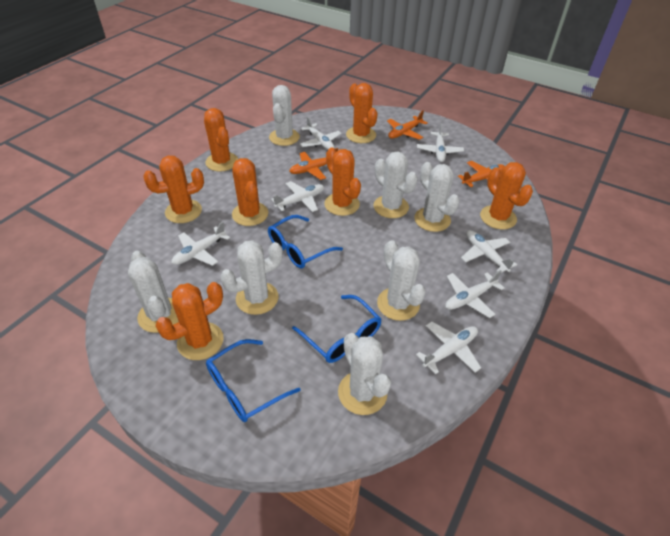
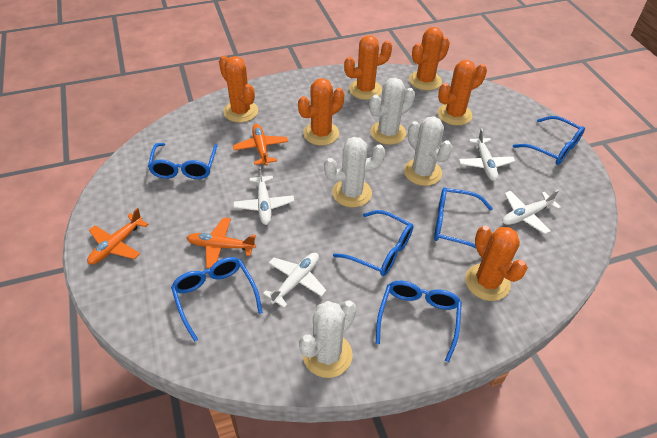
blue glasses: [206,339,301,422] [268,215,343,268] [292,295,382,363] = 3 -> [148,143,218,179] [171,257,263,342] [333,210,413,276] [376,281,462,362] [434,187,493,248] [513,116,585,165] = 6
orange cactus: [143,156,204,223] [156,282,224,360] [204,108,238,172] [232,158,268,226] [324,148,361,216] [346,83,378,143] [480,162,533,229] = 7 -> [219,56,258,122] [298,78,344,146] [344,36,392,100] [409,27,450,90] [438,60,487,126] [465,226,528,301] = 6
white cactus: [128,251,179,333] [220,240,283,315] [269,85,300,146] [338,333,391,415] [373,152,418,218] [377,240,426,321] [414,162,460,232] = 7 -> [299,301,356,378] [324,137,385,207] [370,78,415,145] [404,116,453,186] = 4
white plane: [172,222,230,266] [271,181,324,212] [300,116,342,150] [416,321,481,374] [417,123,464,162] [445,270,505,318] [461,230,517,273] = 7 -> [233,167,294,225] [263,253,327,308] [459,129,515,181] [502,190,561,234] = 4

